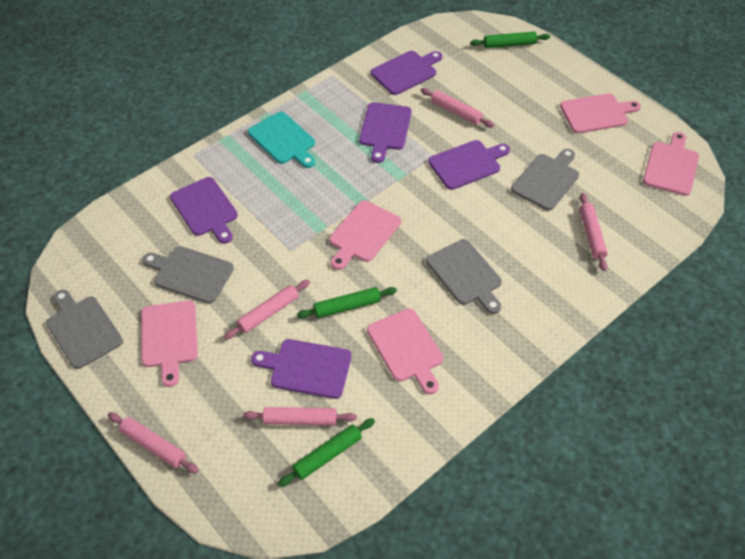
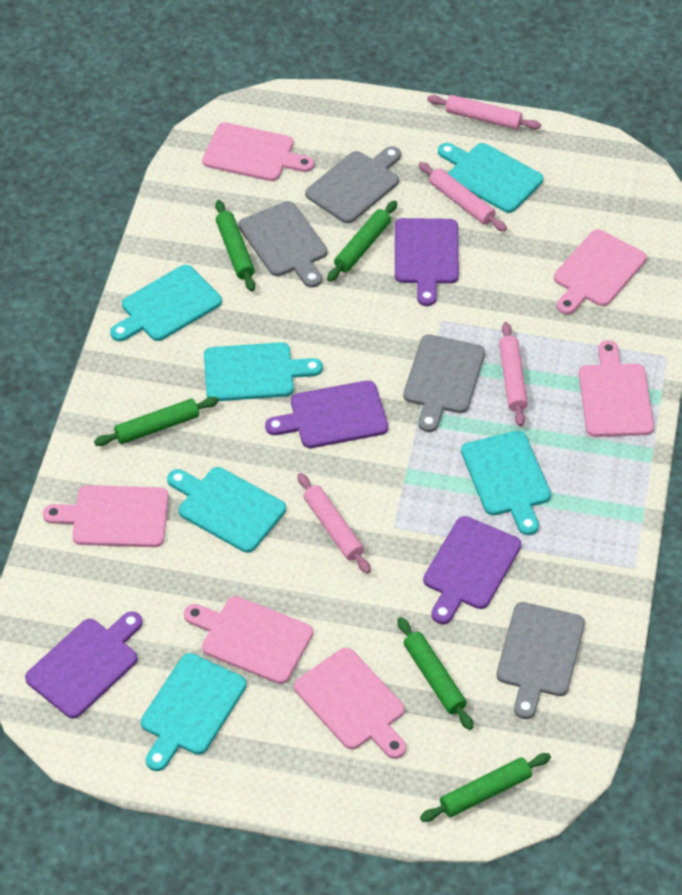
green rolling pin: [278,418,375,487] [297,287,397,318] [470,32,550,48] = 3 -> [94,397,219,446] [215,200,255,291] [327,200,397,282] [397,617,473,730] [420,753,551,822] = 5
pink cutting board: [141,301,198,387] [329,200,401,270] [367,308,443,395] [560,93,641,133] [643,132,699,196] = 5 -> [43,485,169,547] [184,596,313,684] [202,122,314,181] [294,648,406,759] [554,229,647,315] [579,340,654,437] = 6
pink rolling pin: [108,412,198,473] [224,280,310,339] [243,407,357,426] [421,88,494,128] [579,193,608,271] = 5 -> [297,473,371,574] [418,162,507,232] [427,95,541,130] [499,322,528,426] = 4
purple cutting board: [170,177,238,244] [251,339,352,399] [359,102,412,163] [371,51,442,95] [428,140,510,190] = 5 -> [25,611,143,719] [265,380,388,448] [395,218,459,306] [423,516,521,624] = 4
turquoise cutting board: [248,112,315,168] = 1 -> [110,265,222,341] [141,653,247,771] [167,467,286,553] [204,342,323,401] [438,143,543,213] [461,431,551,535] = 6

